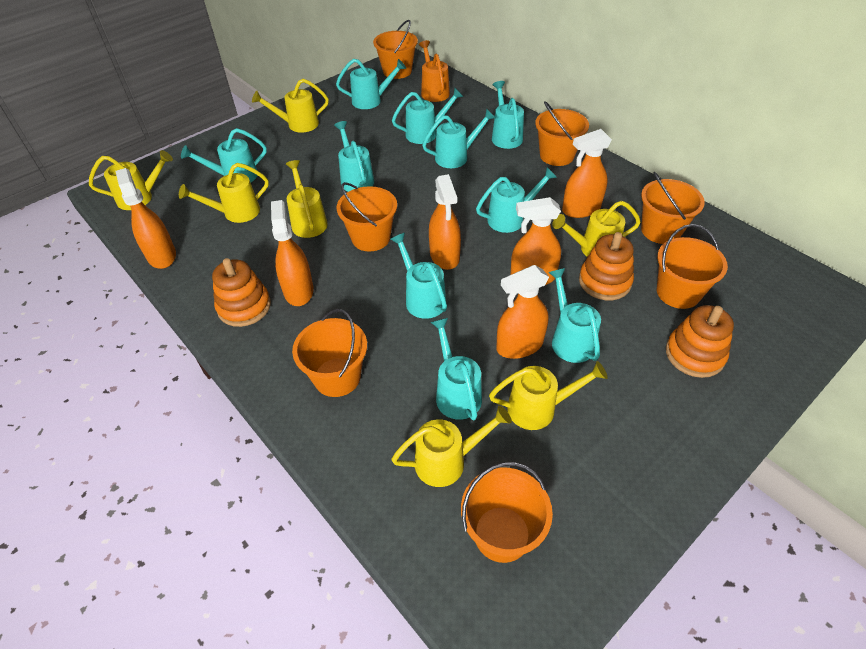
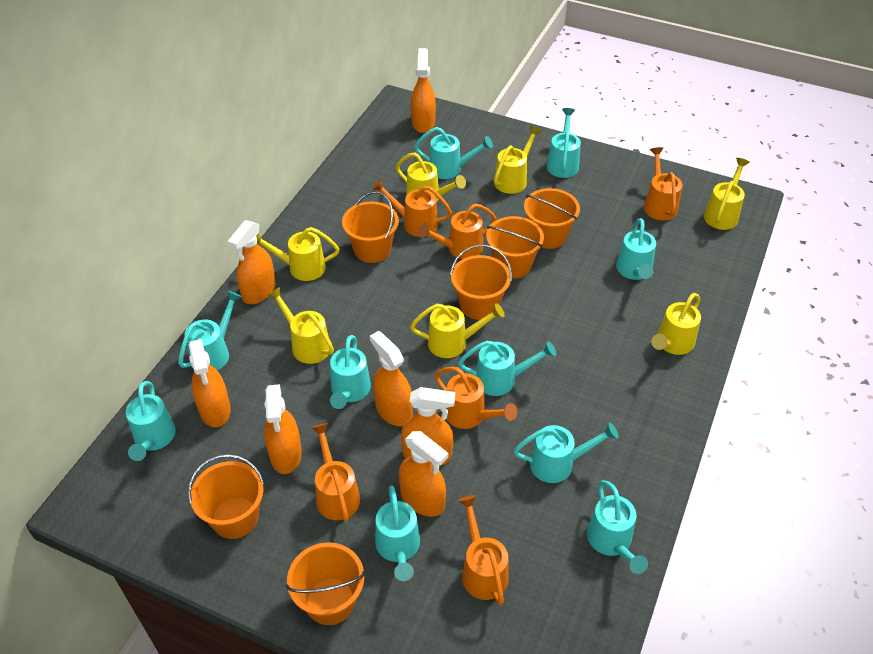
orange bucket: [292,309,367,397] [337,182,397,251] [373,20,418,79] [461,462,553,563] [535,101,589,166] [641,172,705,244] [657,224,728,309] = 7 -> [188,454,264,539] [286,542,365,625] [342,191,399,263] [450,245,512,320] [486,216,544,279] [524,188,580,249] = 6
orange spray bottle: [116,168,176,269] [271,200,314,306] [429,174,461,270] [496,265,549,359] [510,197,561,285] [562,129,612,218] = 6 -> [189,339,231,427] [228,220,276,304] [264,384,302,474] [370,331,413,427] [399,431,448,517] [401,387,455,466] [411,48,436,133] = 7
orange stacking toy: [212,258,271,327] [579,232,634,300] [666,305,734,378] = 3 -> none = 0
orange watering can: [419,40,450,102] = 1 -> [311,423,360,522] [372,179,452,237] [418,204,497,259] [434,367,517,429] [458,495,508,605] [644,147,682,220] = 6

